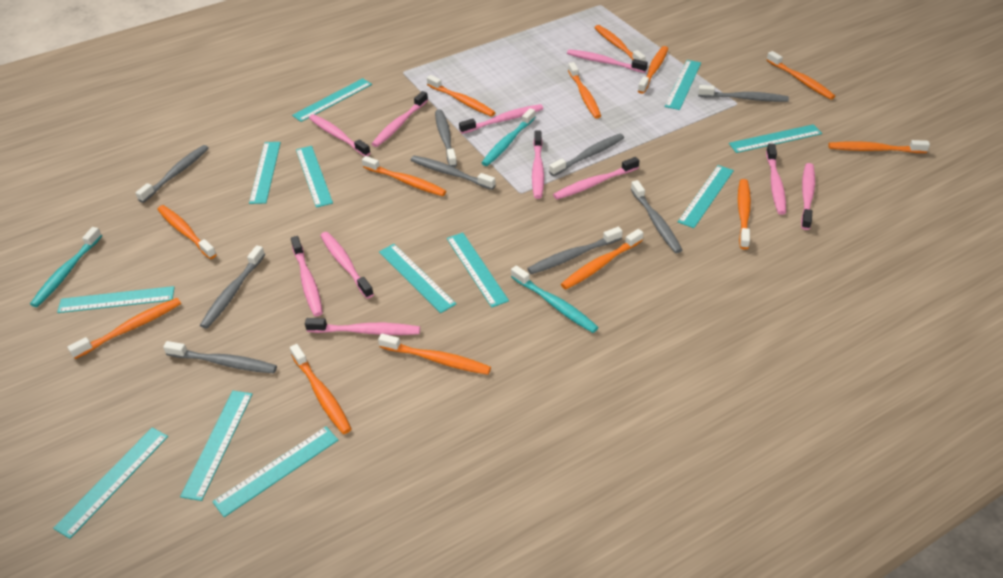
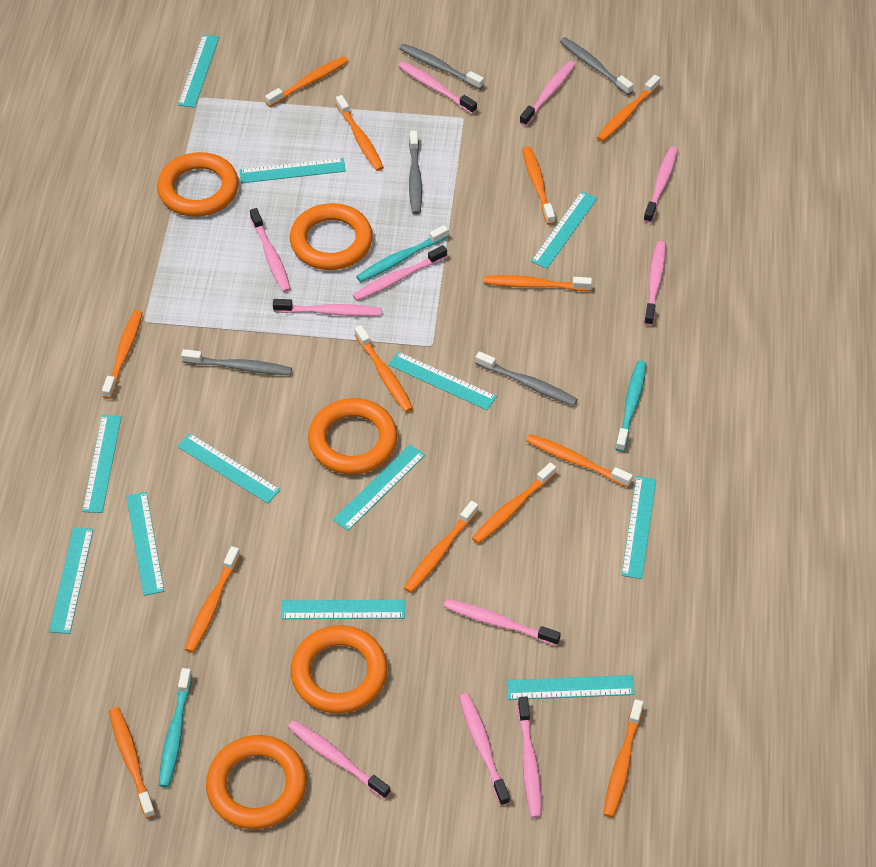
grey toothbrush: [135,145,209,203] [163,341,277,373] [200,245,265,329] [411,156,496,190] [435,110,457,167] [527,227,623,274] [549,134,624,176] [631,180,682,253] [698,85,789,102] = 9 -> [181,349,292,375] [399,44,484,89] [409,131,422,214] [475,351,578,406] [560,37,634,95] = 5
orange ring: none = 0 -> [157,152,239,217] [206,735,307,829] [290,203,373,270] [291,625,388,714] [308,398,398,475] = 5

